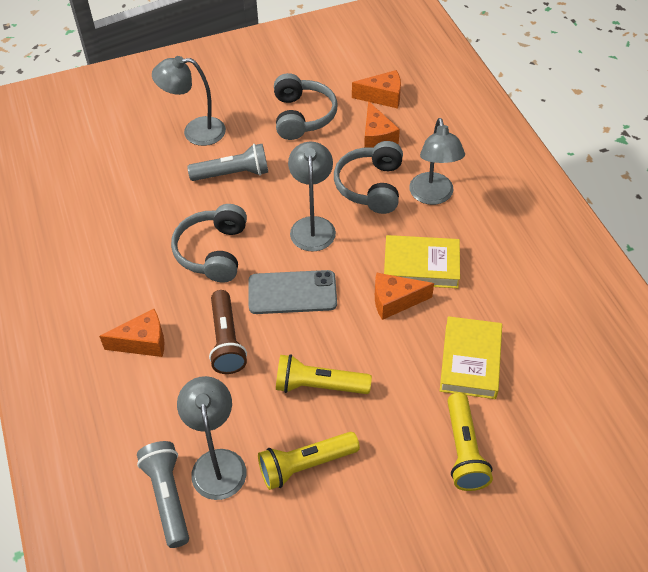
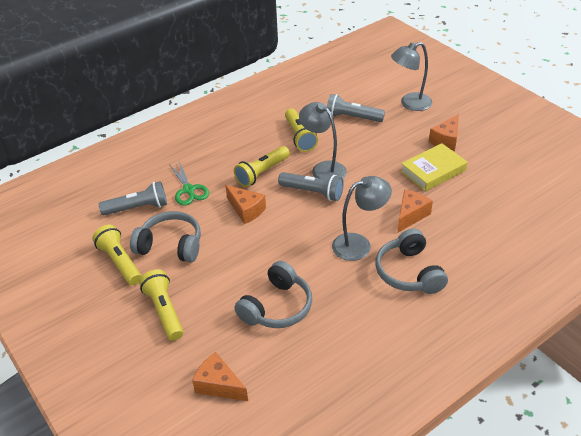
brown flashlight: [209,290,247,374] = 1 -> none = 0
green scissors: none = 0 -> [169,162,209,206] = 1
grey flashlight: [137,441,189,548] [187,143,268,181] = 2 -> [99,181,167,215] [278,172,344,201] [327,94,385,122] = 3
grey lamp: [152,56,226,146] [177,376,247,500] [288,142,336,252] [409,118,465,205] = 4 -> [299,102,347,179] [332,176,392,261] [391,42,432,111] = 3
grey phone: [249,270,337,314] = 1 -> none = 0
yellow book: [384,235,460,288] [440,316,502,399] = 2 -> [400,143,468,192] = 1
yellow flashlight: [258,432,360,490] [276,354,372,394] [447,393,493,491] = 3 -> [92,225,142,285] [139,269,183,341] [234,146,290,187] [285,109,318,152] = 4

